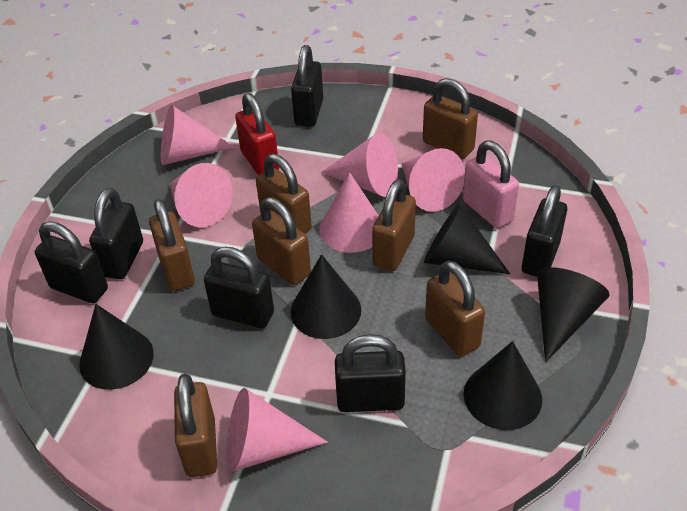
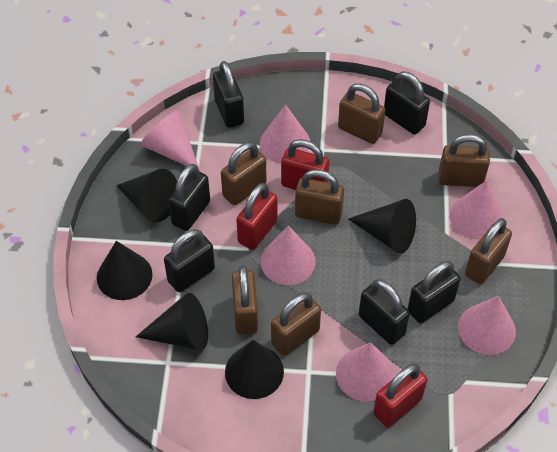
pink padlock: [463,141,519,228] = 1 -> none = 0
red padlock: [235,93,279,175] = 1 -> [236,183,278,250] [281,139,329,190] [373,364,427,427] = 3

